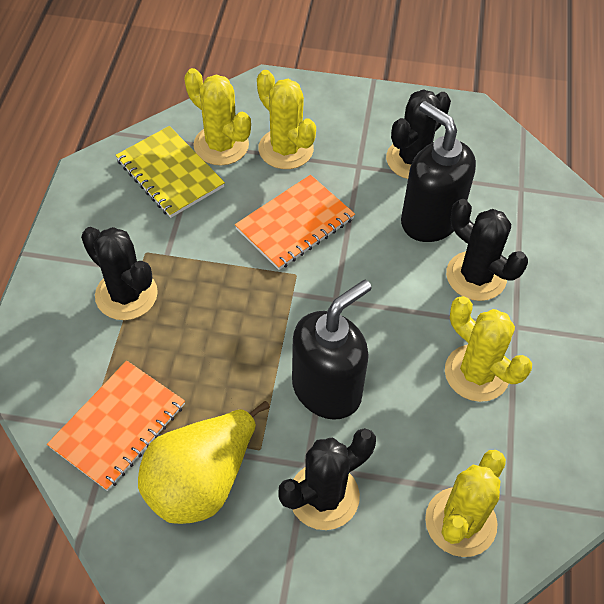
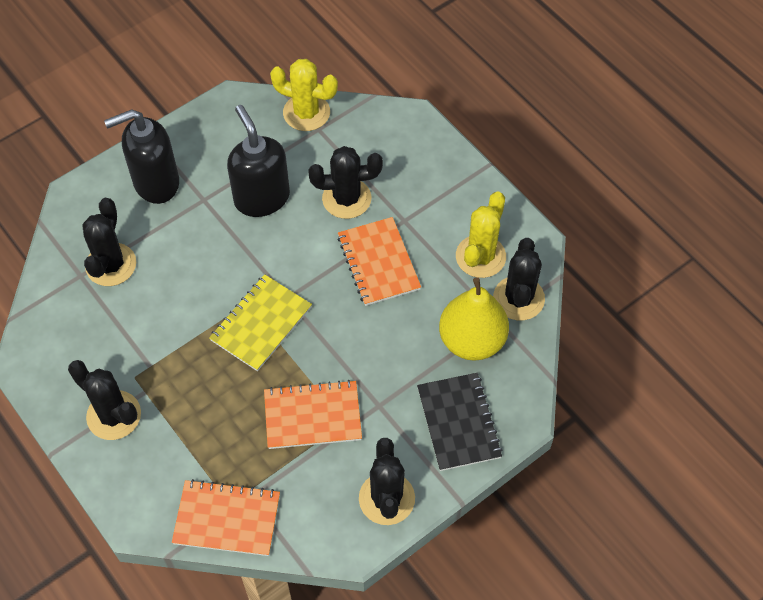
black cactus: [81,227,158,320] [278,428,376,530] [386,89,451,179] [446,199,528,301] = 4 -> [68,360,141,440] [82,198,136,286] [308,146,383,219] [359,438,415,525] [493,238,545,320] = 5
black notebook: none = 0 -> [417,373,502,471] = 1
orange notebook: [47,361,185,491] [235,175,355,270] = 2 -> [172,479,280,556] [264,380,362,449] [337,217,421,306] = 3
yellow cactus: [184,68,251,166] [257,70,316,169] [425,450,506,557] [445,296,532,402] = 4 -> [270,59,338,131] [456,191,506,278] = 2

